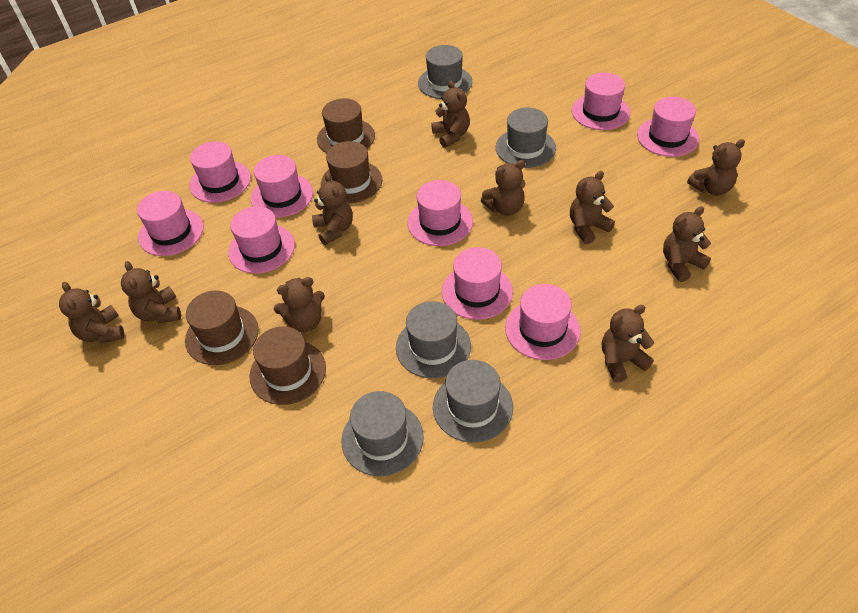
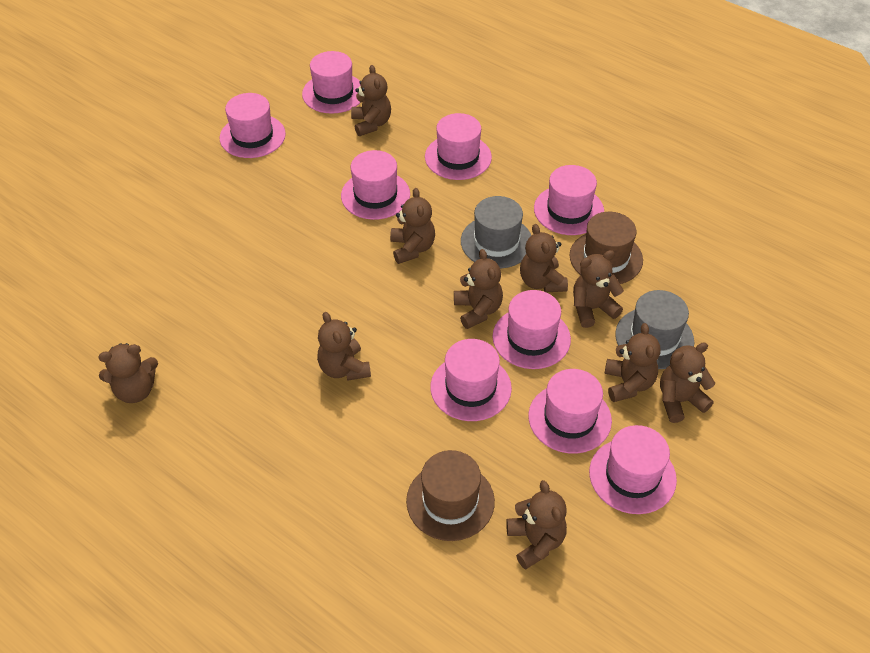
brown hat: [185,290,259,365] [250,326,326,405] [317,98,375,153] [321,141,382,203] = 4 -> [406,450,495,541] [569,212,643,284] = 2
grey hat: [341,391,424,476] [396,301,471,378] [418,45,472,99] [433,360,513,443] [496,108,556,168] = 5 -> [461,196,531,268] [615,290,694,369] = 2

